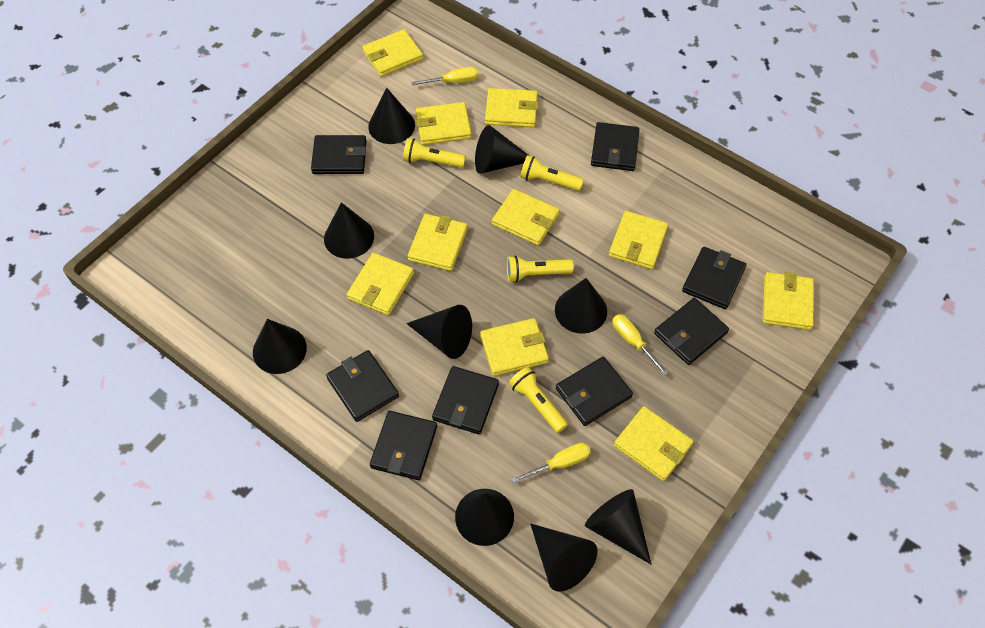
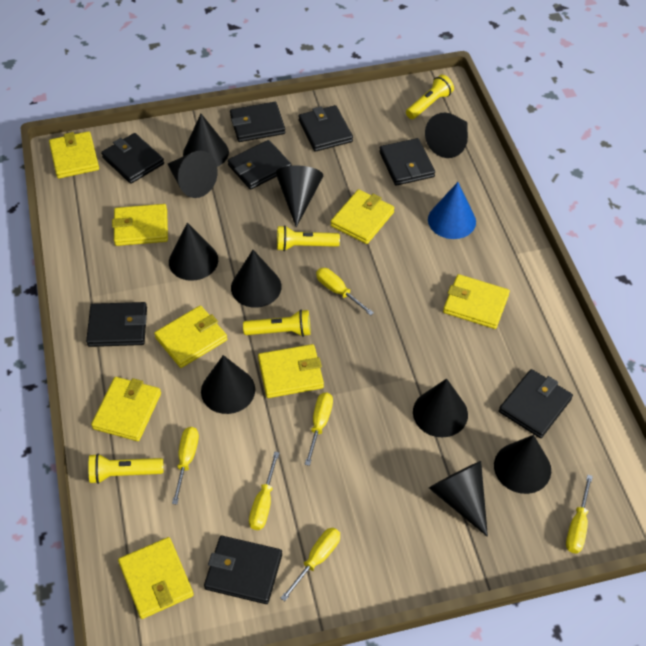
black cone: [253,319,307,374] [324,202,374,259] [368,88,415,144] [406,305,472,359] [455,489,514,546] [475,125,528,174] [530,523,597,592] [555,278,607,334] [585,489,651,564] = 9 -> [168,151,218,198] [169,223,218,281] [183,114,229,167] [201,355,255,414] [231,250,281,308] [276,165,323,227] [413,378,468,438] [425,113,468,158] [429,461,488,537] [494,435,551,494] = 10
blue cone: none = 0 -> [428,182,476,239] = 1
yellow screwdriver: [412,67,478,86] [511,443,591,483] [612,314,668,376] = 3 -> [172,427,199,505] [249,452,279,530] [280,528,340,601] [305,393,333,466] [316,268,374,316] [566,475,593,553] = 6
yellow wallet: [347,253,414,315] [362,29,423,77] [408,214,468,271] [416,102,472,145] [480,318,549,376] [485,88,538,128] [492,189,560,246] [609,211,668,269] [614,406,694,481] [763,272,814,330] = 10 -> [49,131,99,179] [91,377,161,441] [112,204,168,246] [118,537,194,619] [154,305,227,368] [258,344,324,398] [331,190,394,244] [443,274,510,329] = 8

